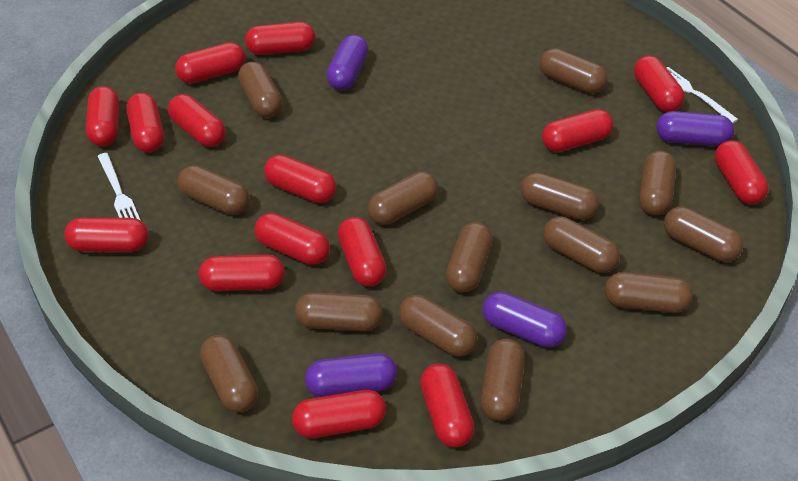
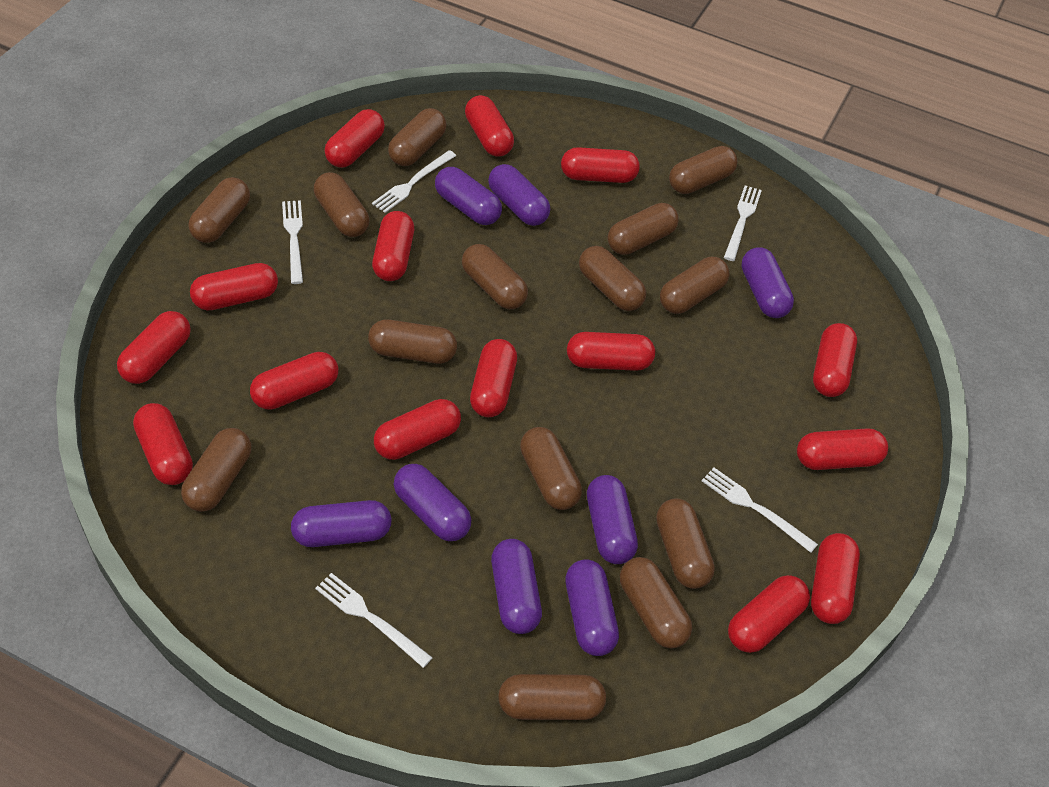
purple capsule: [305,353,397,397] [327,35,368,90] [483,292,567,348] [657,111,734,146] = 4 -> [291,500,392,547] [394,464,471,541] [435,167,502,225] [488,164,550,226] [491,539,542,634] [565,559,619,656] [587,475,638,564] [741,248,794,318] = 8
white fork: [98,153,141,221] [666,67,738,123] = 2 -> [282,200,303,284] [315,573,433,668] [372,150,456,213] [702,468,818,553] [724,186,762,261] = 5

